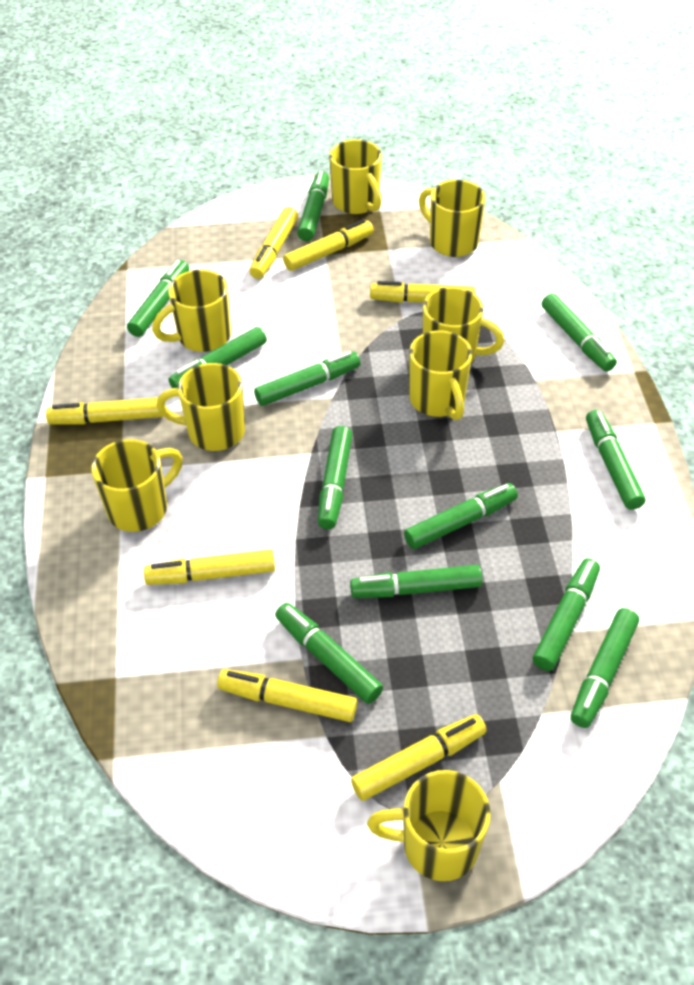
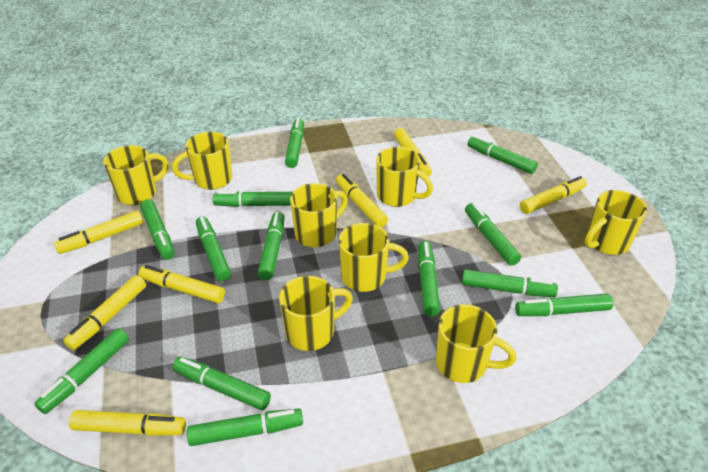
green marker: [127,260,189,337] [169,327,267,388] [254,351,361,406] [275,603,383,704] [297,171,329,241] [318,426,352,529] [350,565,482,598] [404,483,518,549] [533,558,600,671] [541,293,617,371] [571,608,639,728] [586,410,646,510] = 12 -> [35,328,129,414] [140,199,174,260] [173,357,271,410] [187,409,303,446] [196,216,231,281] [213,191,292,207] [258,212,285,280] [285,118,304,168] [418,241,440,317] [462,269,558,297] [465,203,521,266] [468,136,538,174] [515,294,613,316] = 13

